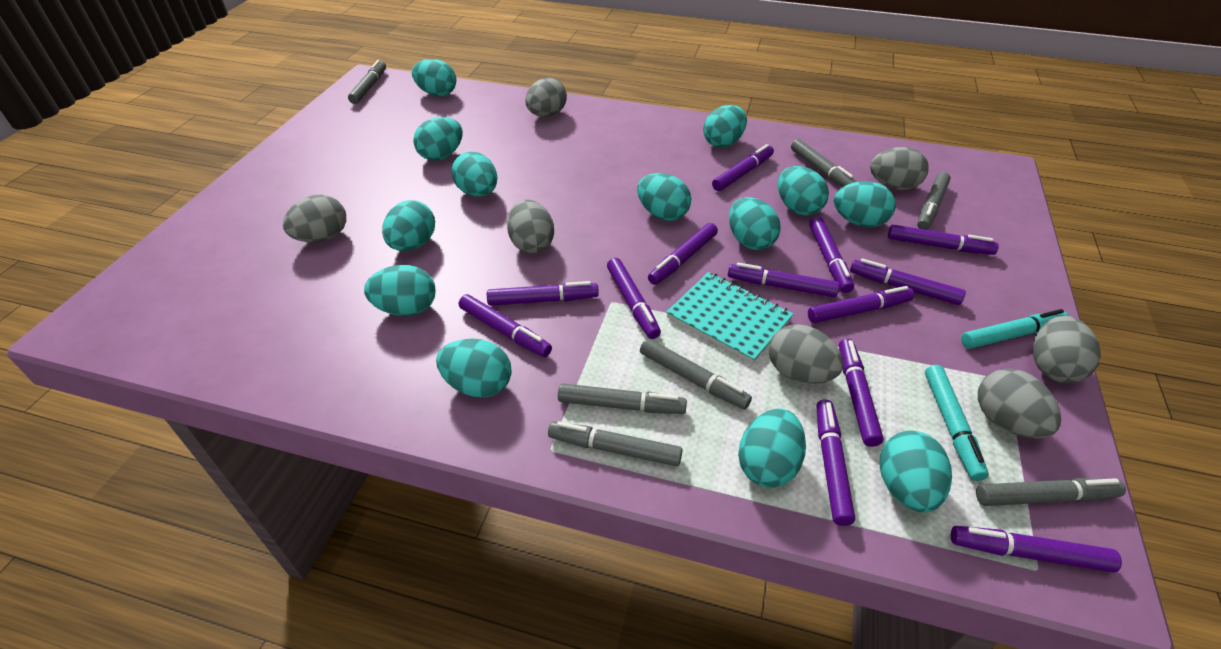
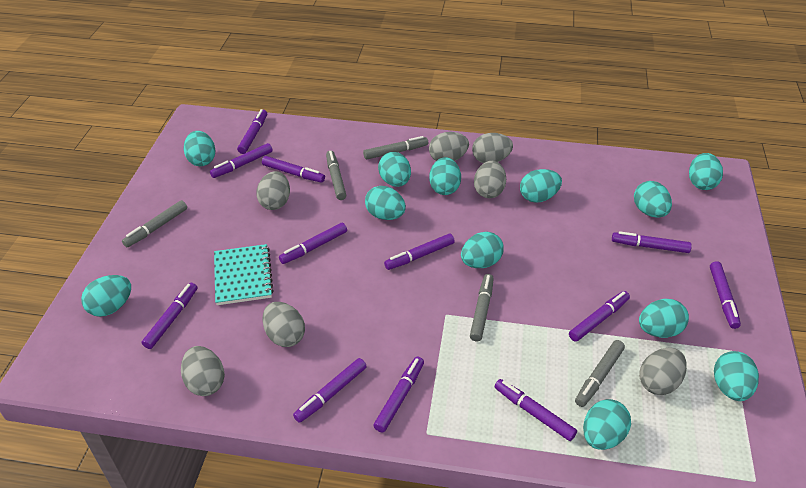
grey marker: [348,60,386,104] [548,421,683,466] [558,383,687,414] [640,339,752,409] [791,139,857,187] [917,172,951,230] [976,478,1126,506] = 7 -> [122,200,187,247] [326,151,346,200] [363,136,428,159] [470,274,494,342] [575,340,625,407] = 5
purple marker: [459,294,552,357] [487,281,599,306] [607,258,661,339] [648,223,718,285] [712,144,774,191] [728,263,839,297] [808,286,914,323] [809,217,854,293] [816,399,855,526] [839,339,884,447] [850,259,966,305] [888,225,999,255] [951,526,1122,573] = 13 -> [142,283,197,349] [210,143,273,178] [237,109,267,154] [262,156,325,183] [279,223,347,264] [293,358,367,423] [373,357,424,432] [384,234,455,270] [494,379,577,441] [569,291,630,342] [612,231,692,253] [710,261,741,329] = 12
turquoise egg: [364,265,436,316] [382,200,435,251] [412,59,456,96] [413,117,463,160] [436,339,512,398] [451,151,497,197] [637,173,691,221] [703,105,747,148] [729,197,781,250] [738,408,806,488] [778,166,829,216] [834,181,896,227] [879,431,952,512] = 13 -> [81,275,131,317] [183,131,216,166] [365,186,406,220] [378,152,411,187] [429,157,461,195] [461,232,504,268] [520,169,562,203] [583,399,631,450] [634,181,672,218] [639,299,689,338] [689,153,723,190] [714,351,759,401] = 12
turquoise marker: [925,365,989,481] [961,309,1069,349] = 2 -> none = 0

